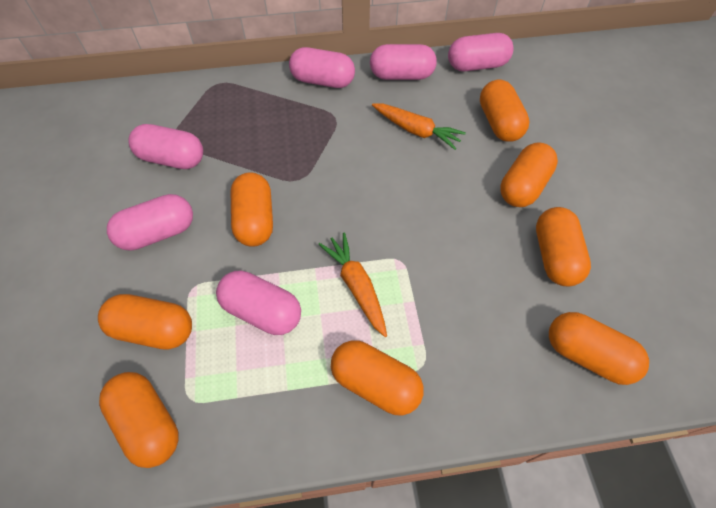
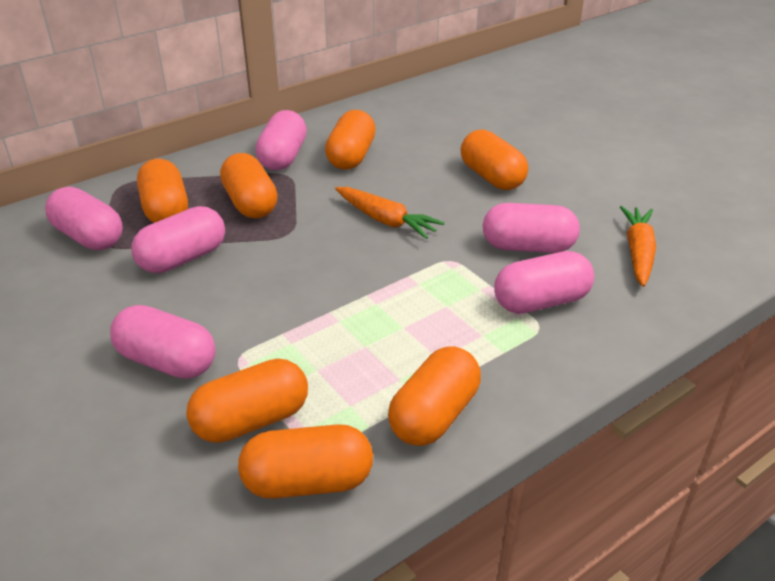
orange capsule: [98,294,192,350] [99,372,179,468] [231,172,273,247] [331,340,424,416] [480,79,529,142] [500,142,558,207] [536,207,591,286] [549,312,649,385] = 8 -> [137,159,188,223] [186,359,308,443] [220,153,278,219] [238,424,373,499] [325,110,376,170] [388,346,481,446] [460,129,528,190] = 7

